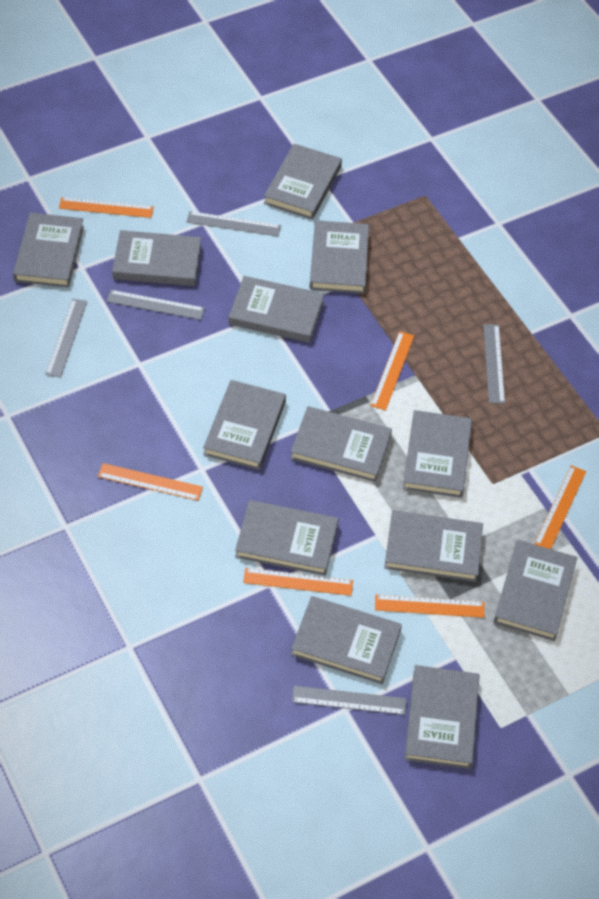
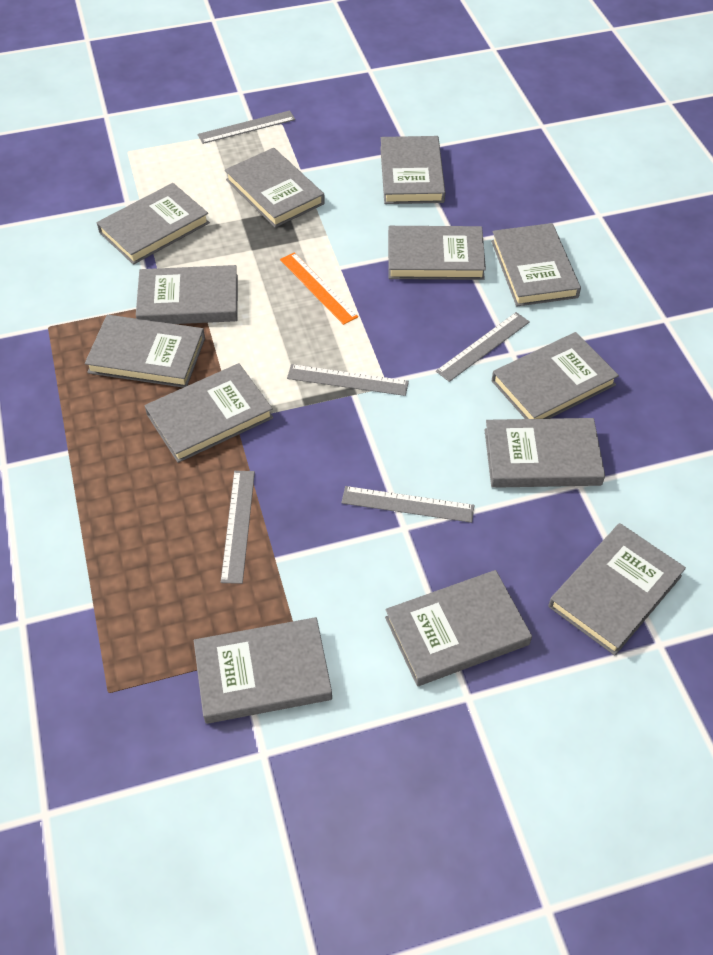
orange ruler: [59,197,154,218] [98,463,203,501] [243,568,353,596] [370,331,414,410] [375,595,485,618] [534,465,586,549] = 6 -> [280,252,358,325] = 1

